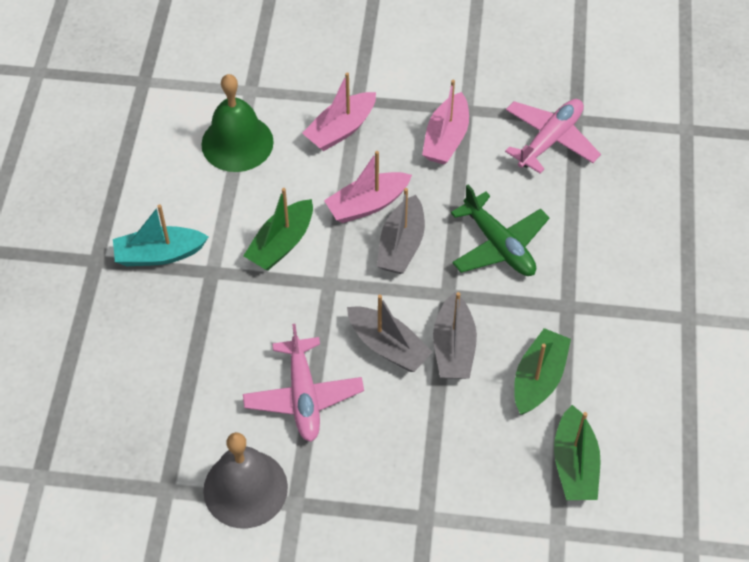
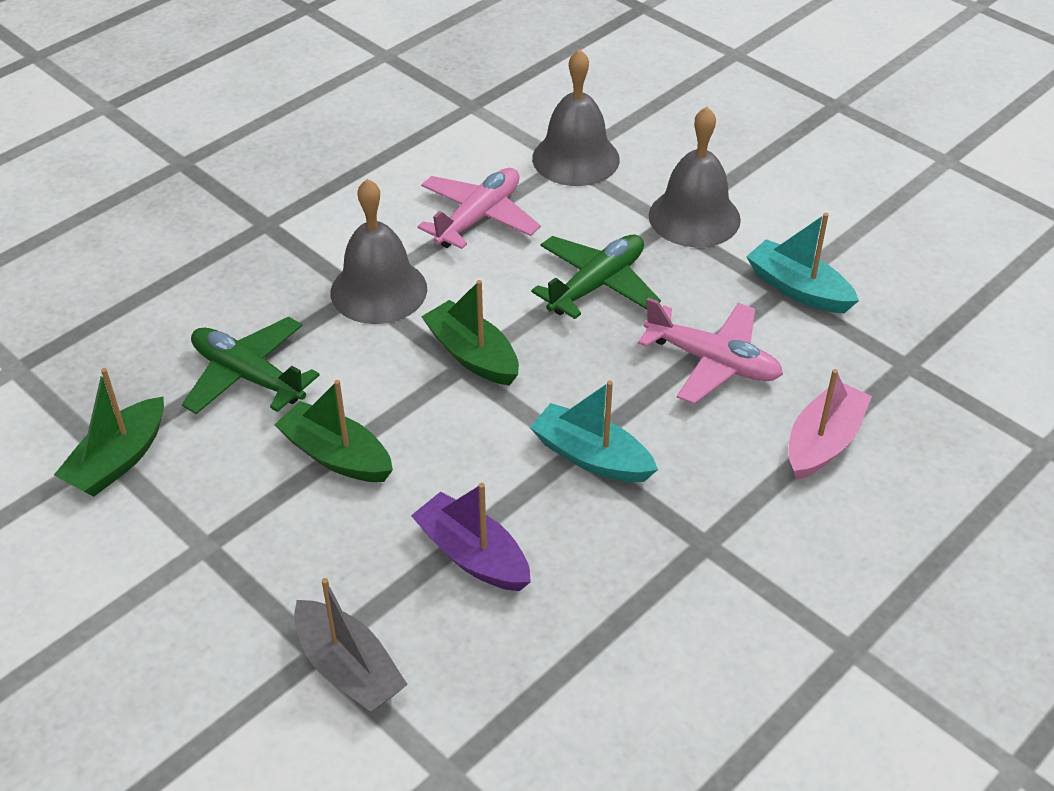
green bell: [201,74,274,172] = 1 -> none = 0
green plane: [451,185,550,276] = 1 -> [182,317,320,414] [531,235,661,319] = 2
grey bell: [203,432,288,529] = 1 -> [330,179,427,324] [532,49,620,186] [649,107,741,247] = 3
grey boat: [347,294,433,372] [377,188,425,274] [433,292,477,379] = 3 -> [294,578,408,712] = 1
pink boat: [302,72,376,151] [324,151,412,223] [422,80,469,165] = 3 -> [788,369,872,480] = 1
purple boat: none = 0 -> [411,483,531,591] = 1
turquoise boat: [113,204,209,266] = 1 -> [530,381,658,482] [746,213,859,313] = 2

